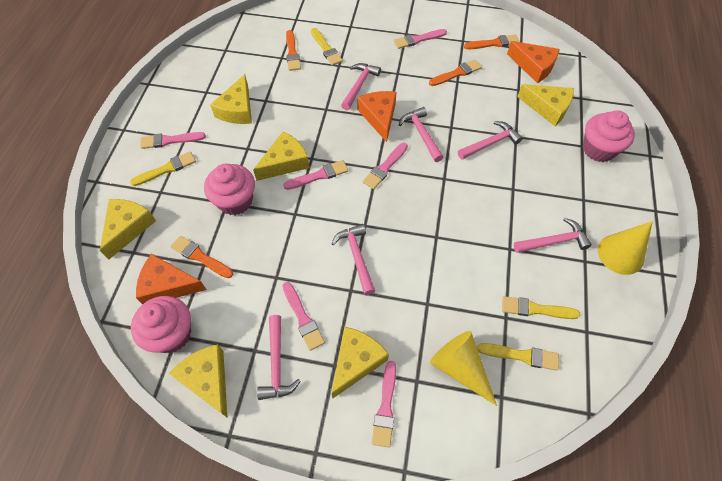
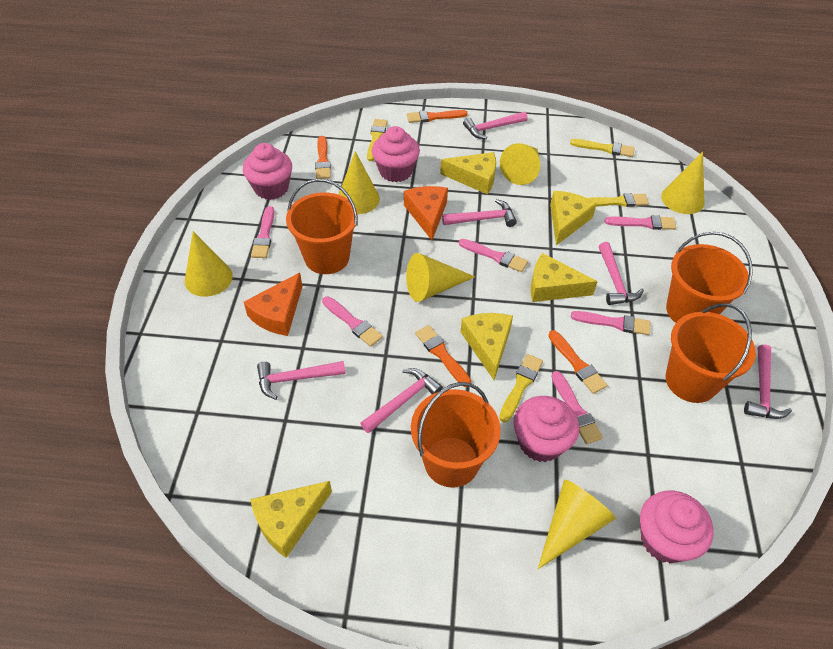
orange bucket: none = 0 -> [286,178,358,274] [411,382,501,488] [665,303,756,403] [666,231,753,323] = 4
orange cheese: [136,254,207,304] [358,91,396,142] [507,41,560,83] = 3 -> [244,273,303,336] [404,186,448,240] = 2
pink cupcake: [131,296,191,353] [204,164,255,215] [583,110,635,162] = 3 -> [243,143,292,200] [372,126,420,182] [513,396,579,462] [640,491,714,563] = 4
yellow cheese: [100,199,156,260] [169,344,227,417] [210,74,252,124] [253,131,310,181] [332,327,389,398] [517,84,574,126] = 6 -> [250,481,332,558] [440,152,496,194] [461,313,513,380] [531,253,598,302] [550,191,597,245] = 5
yellow cone: [430,331,497,406] [598,221,653,275] = 2 -> [185,231,233,297] [338,151,380,214] [406,253,475,302] [500,143,540,185] [538,479,616,569] [661,152,704,214] = 6

